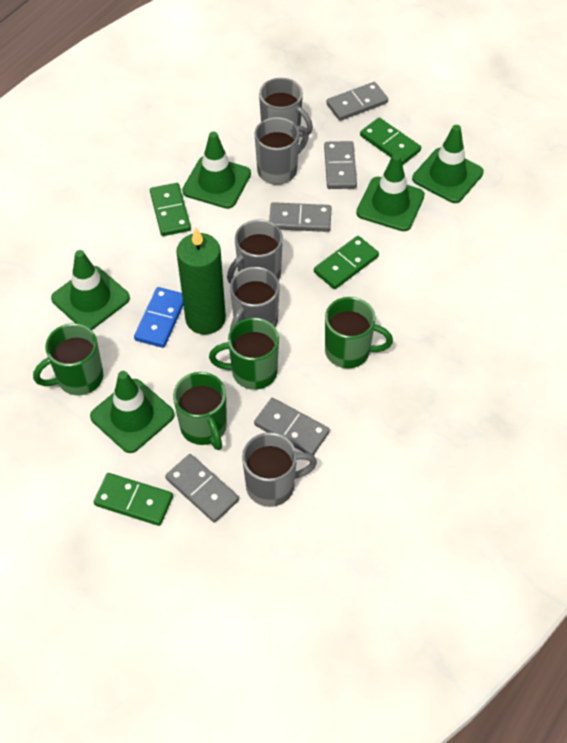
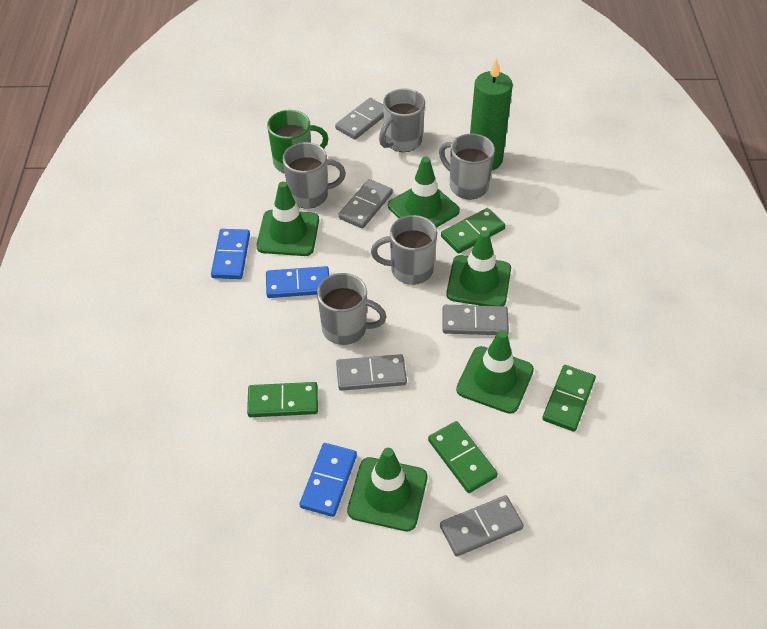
blue domino: [134,287,183,348] = 1 -> [211,229,250,279] [266,266,329,298] [300,443,357,517] = 3
green mug: [33,323,103,396] [173,372,227,450] [209,318,279,390] [325,297,393,368] = 4 -> [267,110,328,174] = 1

